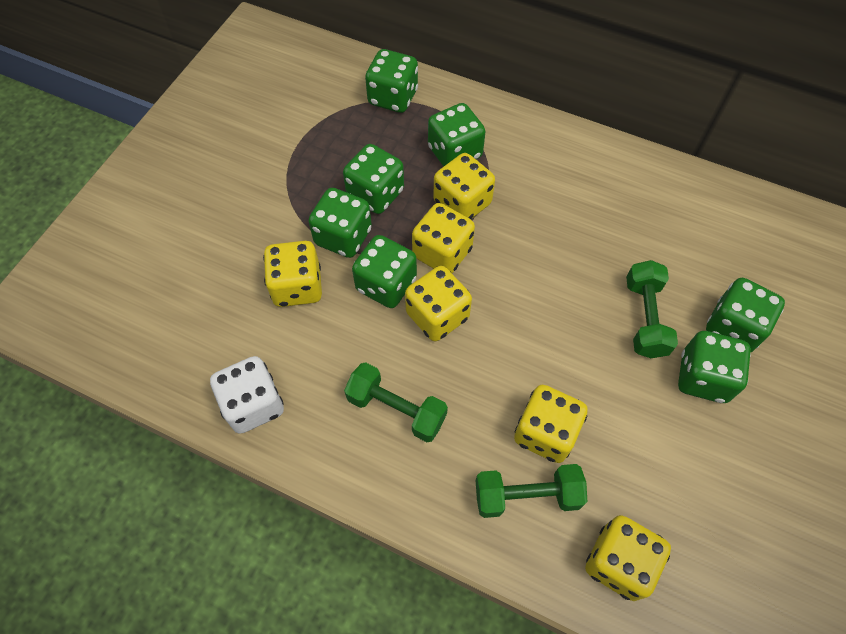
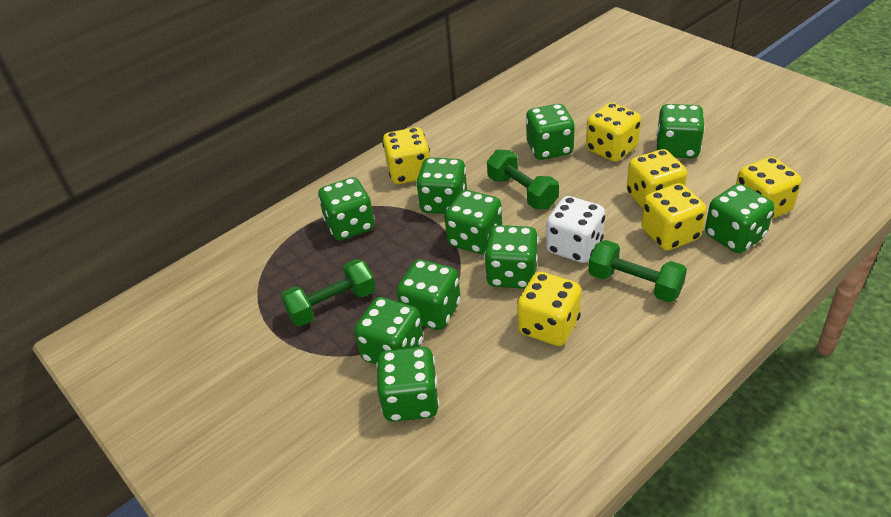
green dice: [308,188,372,258] [343,144,404,214] [352,235,417,308] [365,49,418,113] [428,103,486,167] [678,331,751,403] [706,278,785,352] = 7 -> [318,177,375,240] [354,297,423,364] [376,347,439,422] [396,259,461,330] [416,158,467,214] [445,190,502,254] [484,225,539,289] [526,104,575,160] [656,104,705,159] [705,184,774,253] = 10

